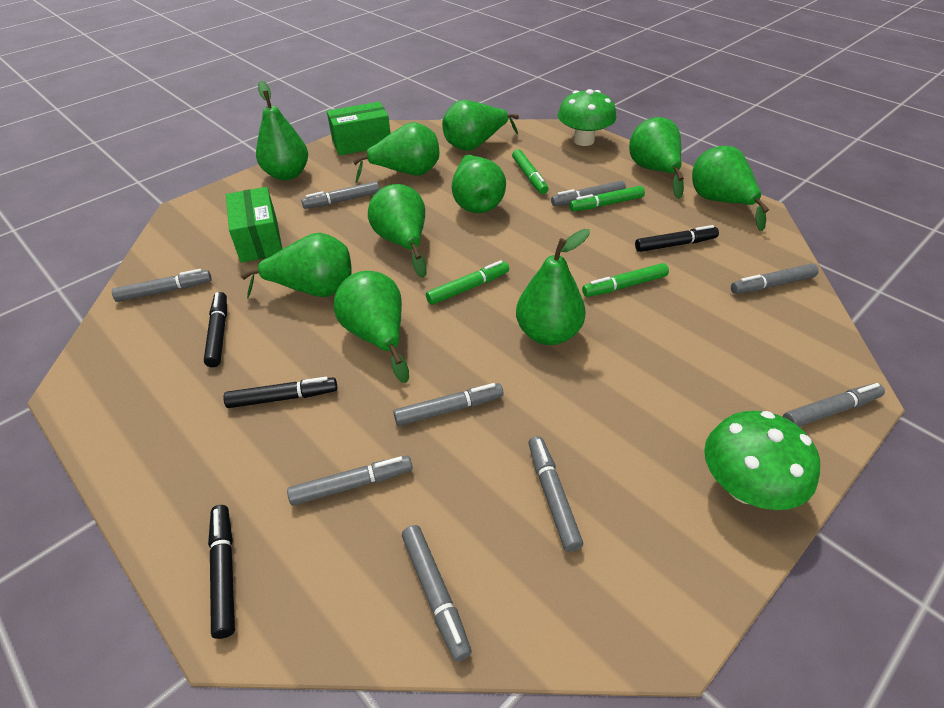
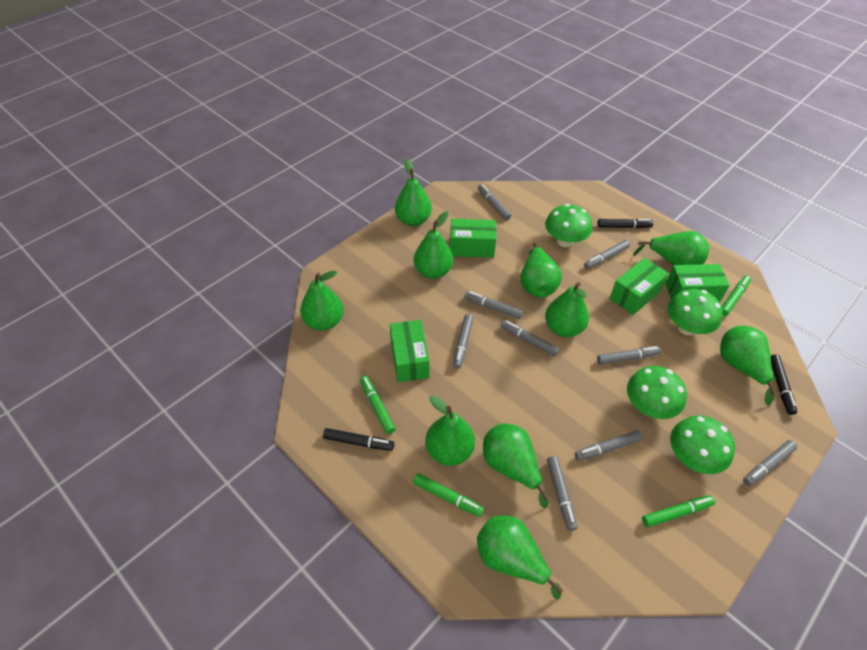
black marker: [204,292,227,367] [208,505,235,639] [223,377,337,408] [635,225,719,252] = 4 -> [323,428,394,451] [597,219,653,228] [771,354,797,415] = 3
green box: [226,187,282,263] [327,102,391,156] = 2 -> [390,320,429,382] [450,219,496,258] [610,258,669,315] [665,264,730,303] = 4
green mushroom: [558,89,616,146] [704,411,820,510] = 2 -> [545,204,592,247] [627,366,687,419] [668,289,723,335] [670,415,735,474] = 4

